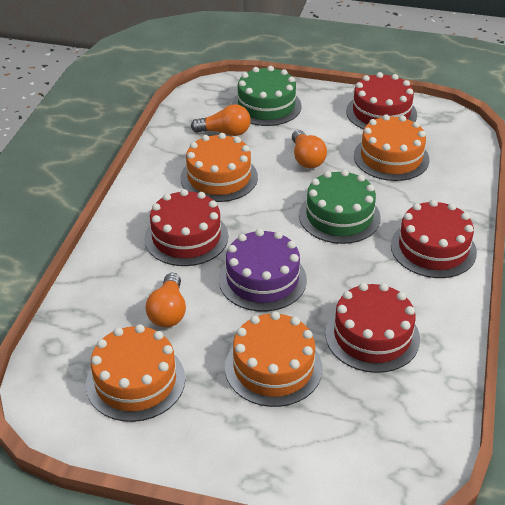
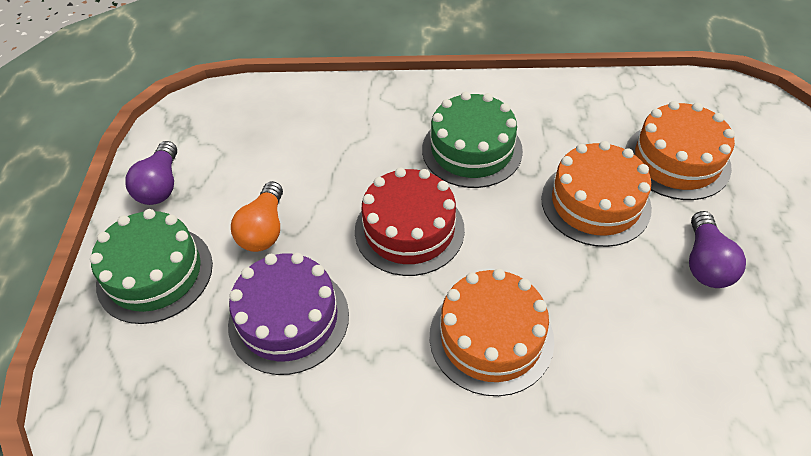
orange cake: [86,324,185,422] [180,133,258,202] [225,311,322,407] [354,114,429,181] = 4 -> [430,268,554,396] [541,141,652,247] [625,101,735,200] = 3
orange light bulb: [145,273,186,327] [191,104,251,136] [292,130,327,168] = 3 -> [231,181,283,252] = 1
purple light bulb: none = 0 -> [125,141,177,205] [689,211,746,288] = 2
red cake: [144,189,228,266] [325,283,420,373] [346,72,417,129] [391,200,477,278] = 4 -> [355,167,465,276] = 1

